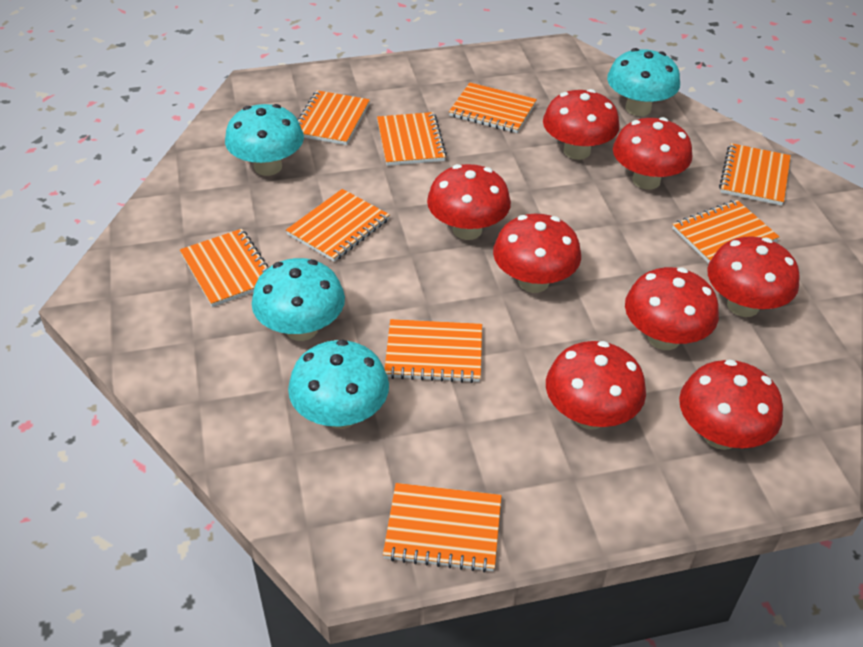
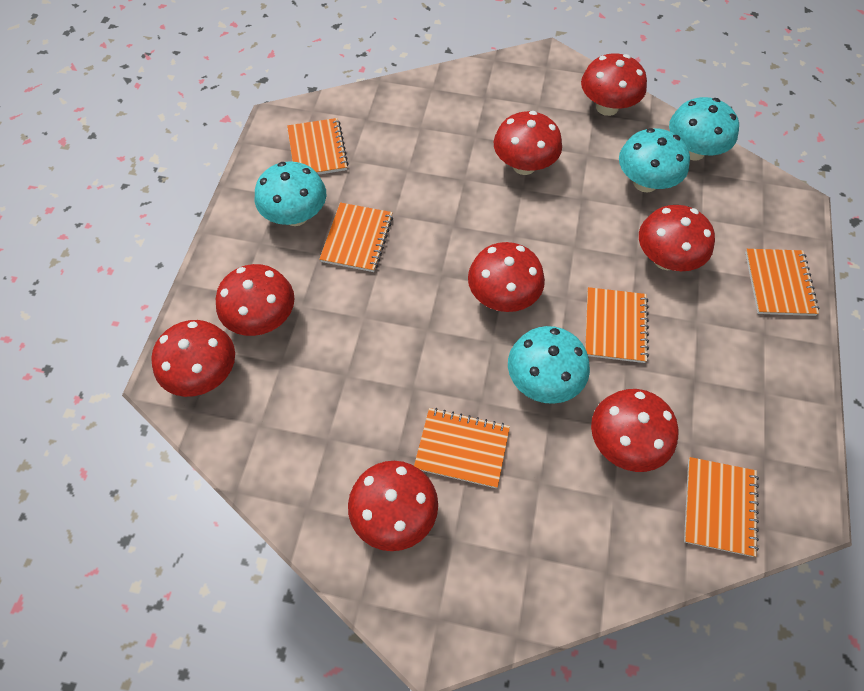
orange notebook: [180,229,268,307] [286,189,390,262] [297,90,370,145] [377,112,447,166] [383,483,502,572] [385,319,482,383] [449,83,537,133] [672,200,779,263] [719,143,791,206] = 9 -> [287,118,349,175] [319,202,393,272] [414,408,510,488] [585,287,649,363] [684,457,759,557] [745,249,820,316] = 6

